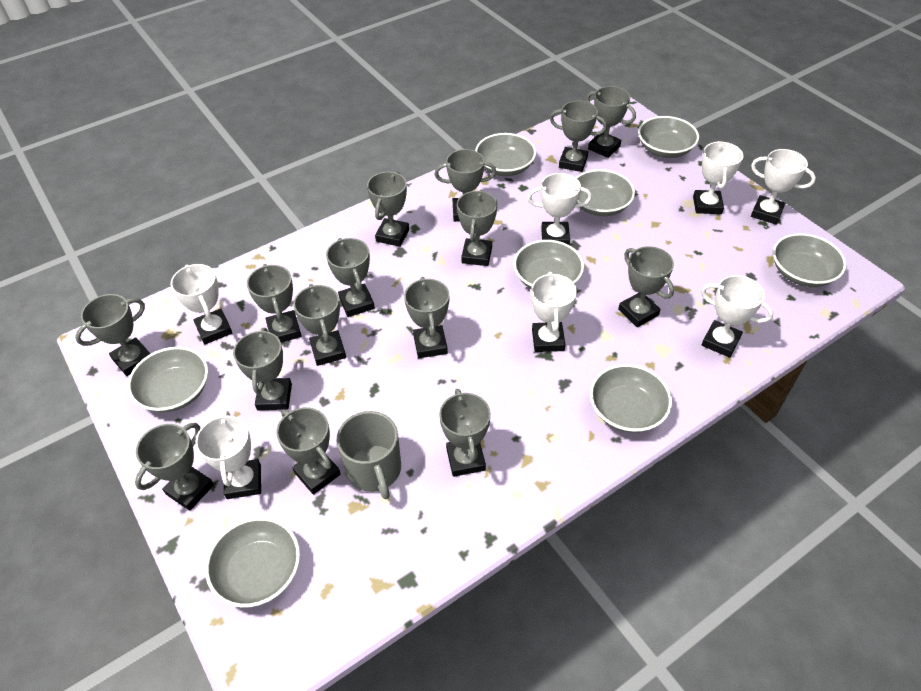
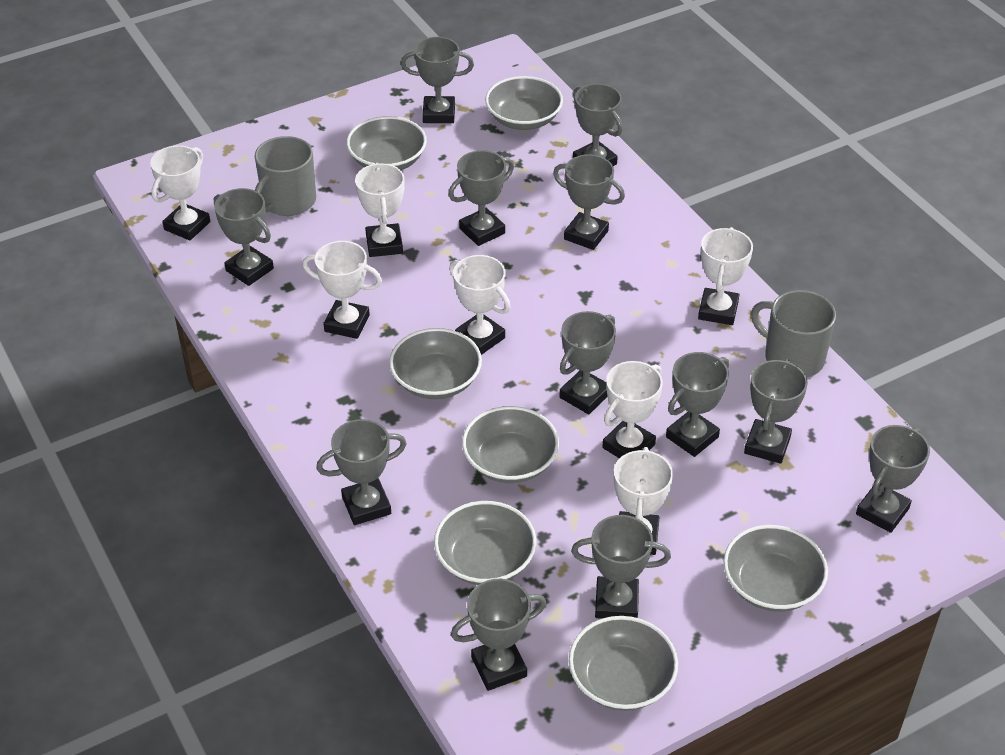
grey bowl: [128,347,208,412] [205,517,300,607] [475,133,536,176] [514,240,584,289] [575,169,635,216] [590,364,672,433] [638,116,699,158] [773,233,846,287] = 8 -> [347,116,427,170] [389,328,482,399] [434,501,536,585] [462,406,559,483] [485,76,563,130] [569,616,678,711] [723,525,828,612] = 7
grey mug: [337,411,401,499] = 1 -> [255,136,316,216] [751,290,836,377] = 2
grey trophy: [75,294,150,376] [135,423,214,511] [233,328,292,410] [247,264,302,342] [276,407,341,495] [293,284,346,366] [326,238,375,317] [367,171,409,247] [404,277,449,358] [434,149,496,222] [439,389,491,477] [457,190,497,266] [550,100,607,172] [586,86,636,158] [618,246,674,327] = 15 -> [214,188,274,286] [316,419,407,525] [401,37,474,123] [449,150,514,246] [451,579,546,691] [553,154,625,250] [559,311,616,414] [571,515,671,619] [573,84,623,166] [666,352,729,457] [744,359,808,464] [856,425,930,533] = 12

